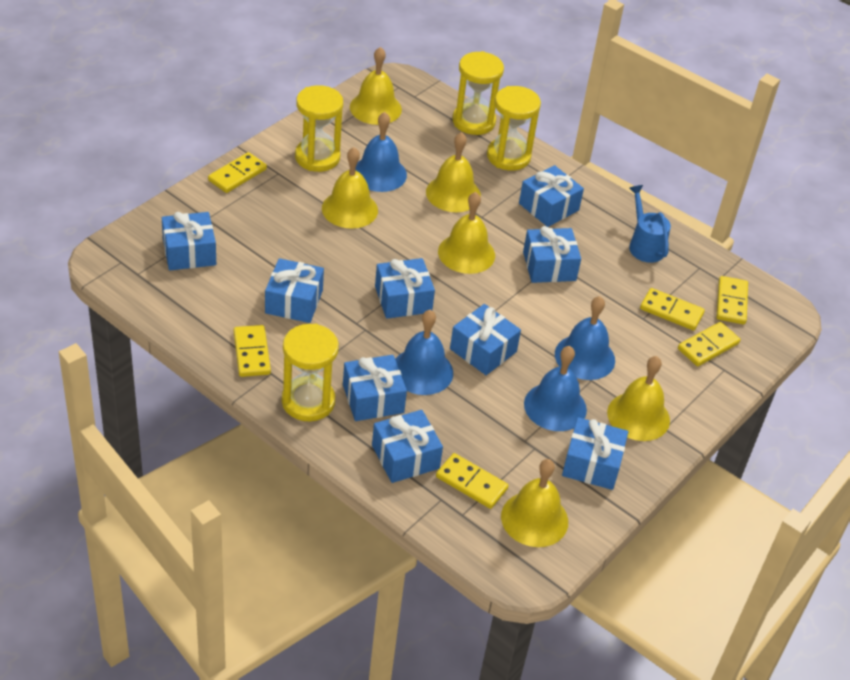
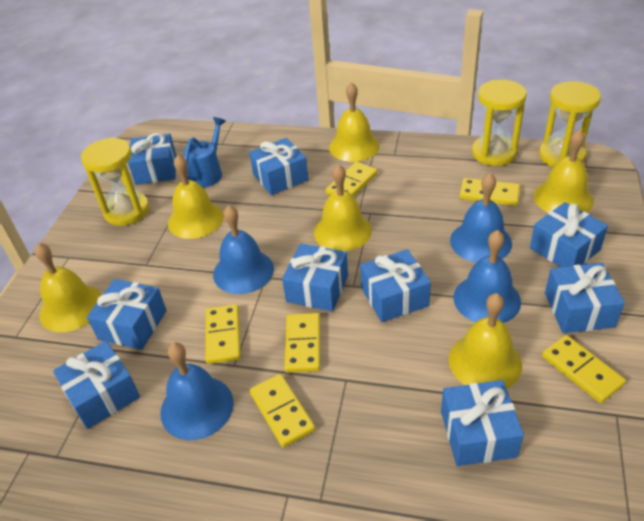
yellow hourglass: [282,324,339,421] [295,85,343,172] [452,51,504,135] [487,86,541,171] = 4 -> [81,137,149,226] [472,80,527,166] [539,81,601,167] = 3

